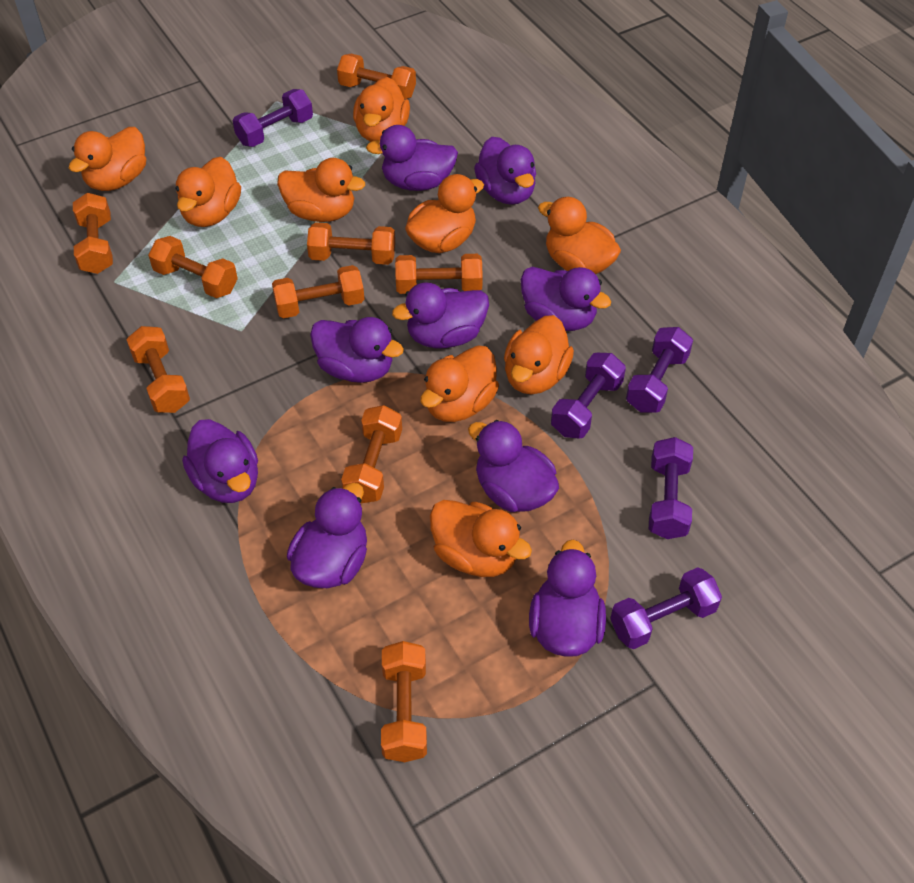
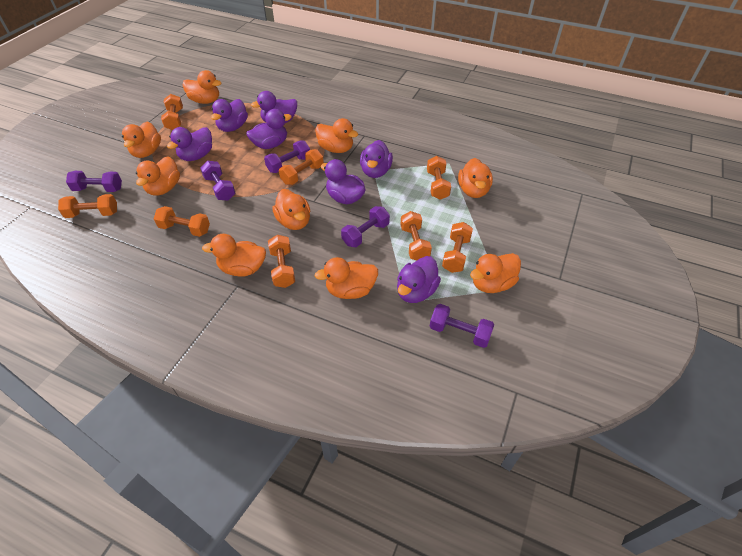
orange dumbbell: [73,193,113,274] [126,326,190,413] [148,236,238,298] [272,265,365,318] [307,222,395,265] [337,54,416,100] [341,405,402,503] [381,641,427,762] [395,254,483,294] = 9 -> [58,194,117,218] [154,206,210,237] [161,94,183,130] [268,235,295,288] [279,149,324,185] [400,211,432,260] [427,156,451,200] [442,222,473,273] = 8
purple duck: [182,419,258,503] [287,483,367,588] [310,317,404,383] [366,125,458,191] [392,282,489,348] [468,420,559,512] [474,137,536,205] [521,267,611,331] [529,540,606,657] = 9 -> [167,127,212,161] [211,99,248,132] [246,109,292,149] [251,91,297,123] [321,159,366,204] [360,140,393,178] [397,256,441,303] = 7

